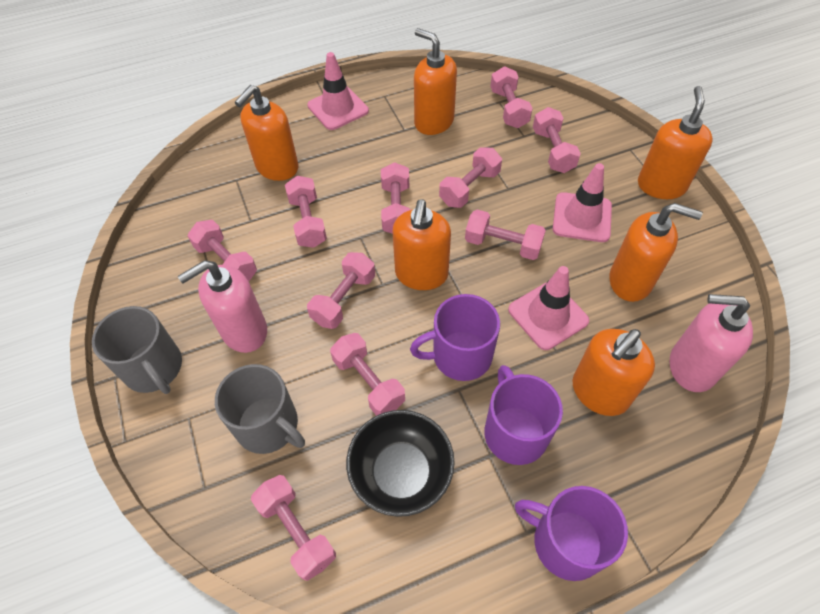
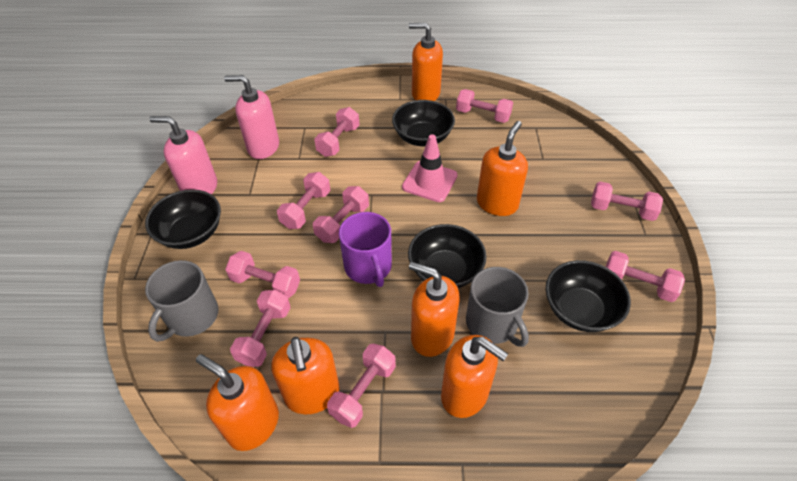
black bowl: [346,410,455,517] = 1 -> [145,189,221,249] [392,100,455,146] [408,224,487,288] [546,260,631,332] = 4
pink dumbbell: [188,220,257,281] [251,475,336,581] [285,176,327,248] [307,252,375,329] [330,333,405,416] [381,162,411,234] [439,147,502,208] [465,210,546,260] [490,67,533,128] [533,107,581,173] = 10 -> [225,251,300,298] [230,290,291,367] [277,172,330,229] [313,186,369,243] [314,107,360,157] [327,344,396,428] [456,89,513,123] [591,182,663,221] [606,251,685,302] = 9
pink traffic cone: [307,52,369,130] [508,266,589,350] [553,163,612,242] = 3 -> [402,134,458,202] = 1
purple mug: [410,294,500,381] [485,365,563,465] [515,486,628,581] = 3 -> [339,212,392,287] = 1

